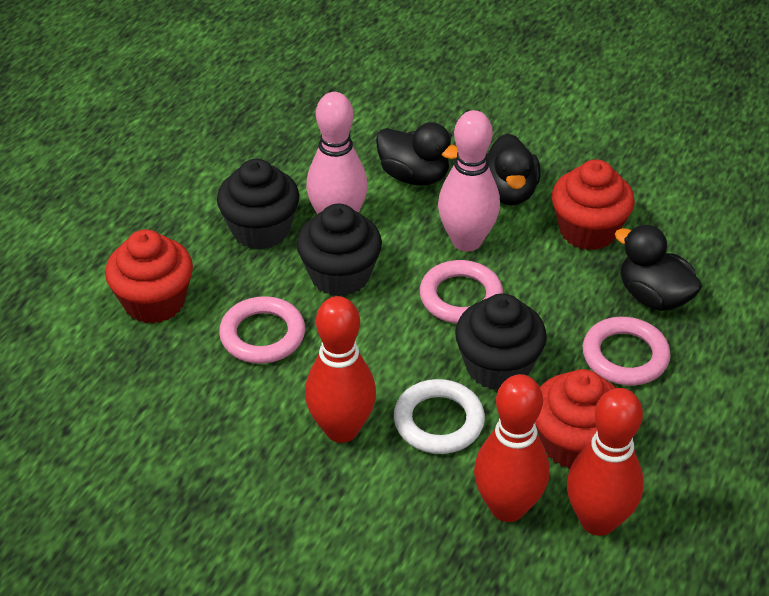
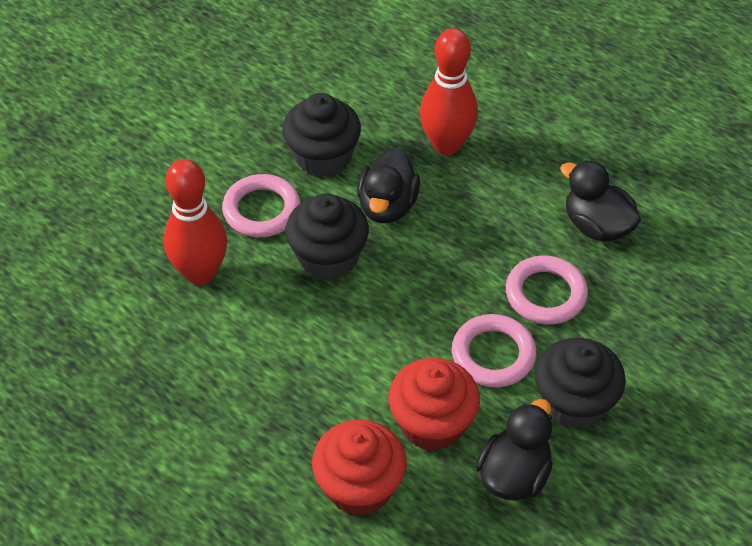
pink bowling pin: [306,92,368,214] [438,110,500,252] = 2 -> none = 0
red bowling pin: [305,296,376,443] [474,374,549,522] [567,388,644,536] = 3 -> [164,159,227,285] [420,28,478,155] = 2
red cupcake: [105,229,193,324] [535,369,616,469] [552,159,635,250] = 3 -> [312,420,407,516] [388,358,480,451] = 2
white ring: [394,379,485,454] = 1 -> none = 0

